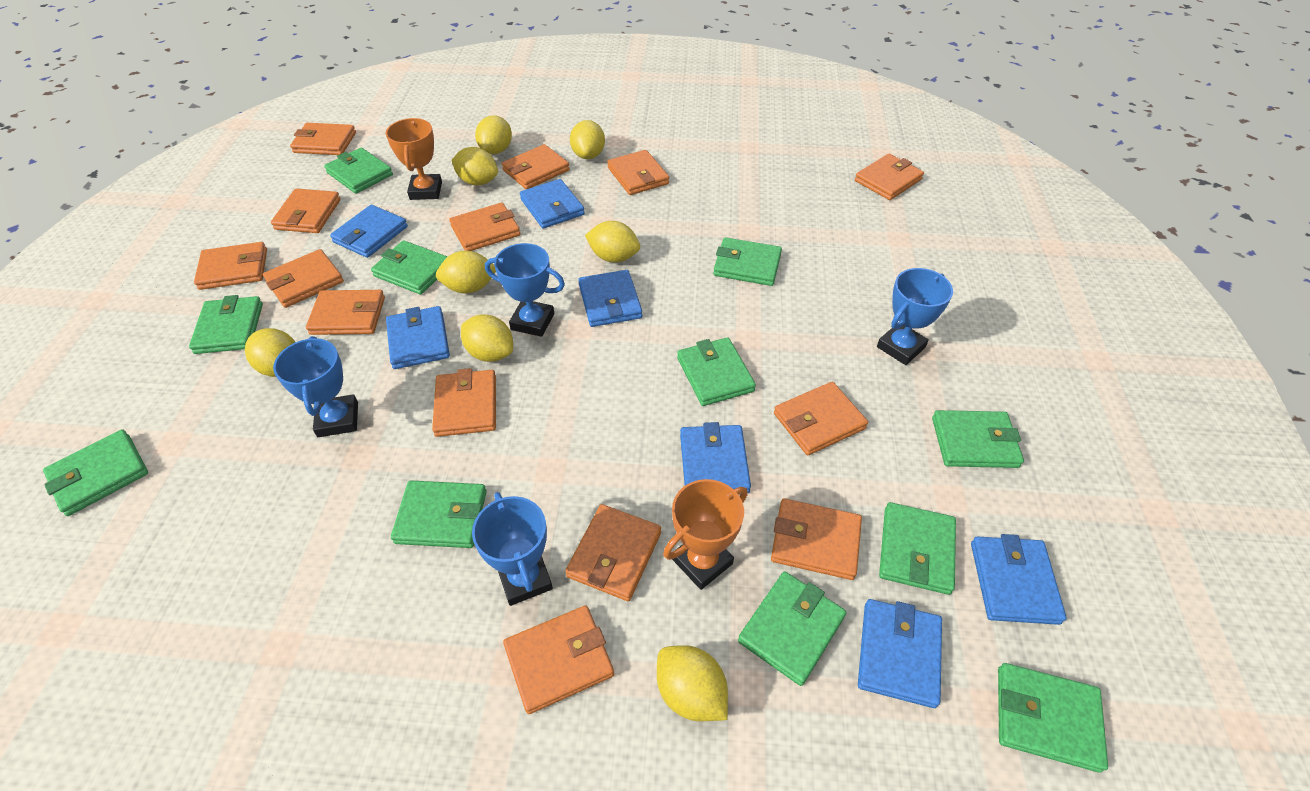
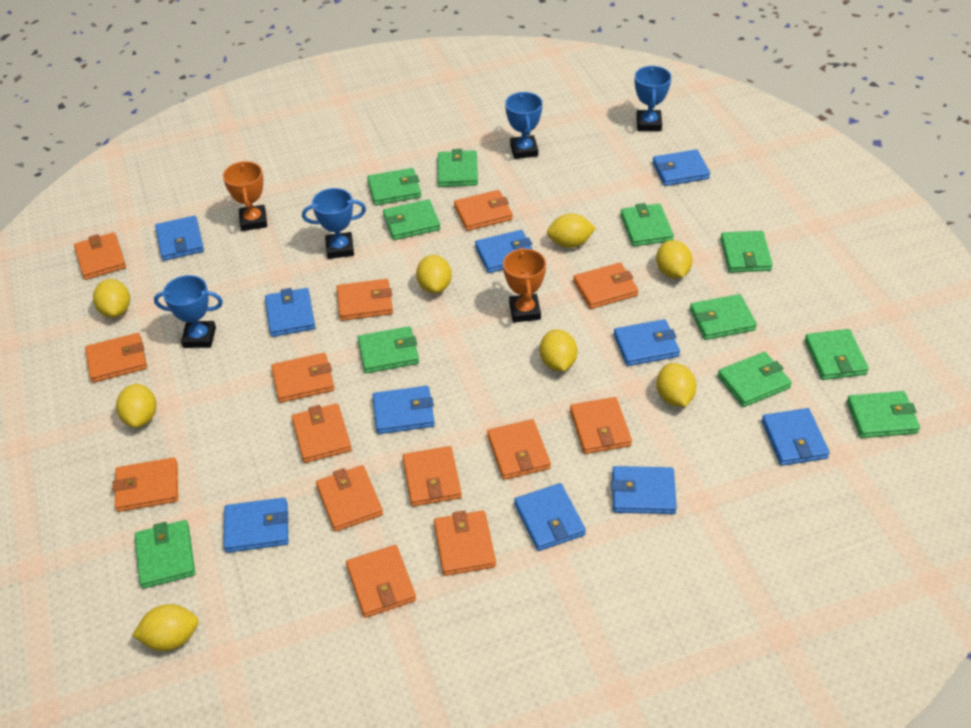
blue wallet: [330,205,408,258] [386,306,450,369] [520,179,585,228] [578,270,642,327] [680,422,751,493] [858,599,942,708] [971,534,1067,625] = 7 -> [155,216,204,261] [224,498,288,553] [265,288,315,337] [372,386,435,434] [475,230,533,273] [514,483,586,551] [611,466,677,514] [614,319,680,366] [652,149,710,186] [762,408,830,466] = 10

